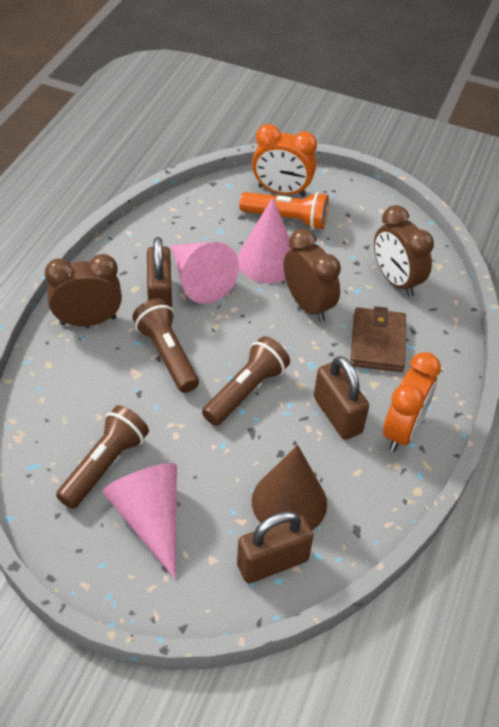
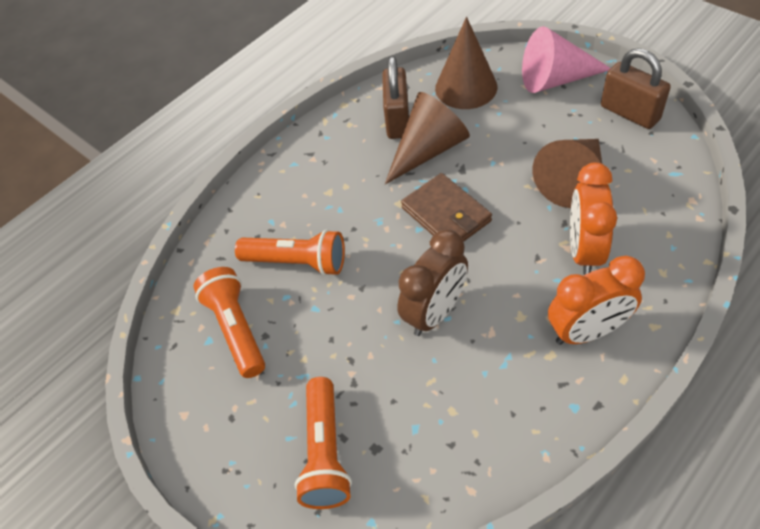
brown clock: [45,254,122,326] [284,229,341,322] [374,205,434,297] = 3 -> [397,229,468,336] = 1
brown cone: [252,445,327,530] = 1 -> [385,92,470,184] [435,17,497,109] [533,139,602,208] = 3
brown flashlight: [56,405,149,509] [132,298,199,393] [202,336,290,426] = 3 -> none = 0
brown padlock: [147,237,172,308] [237,511,313,584] [314,356,369,440] = 3 -> [382,56,409,139] [601,48,671,129] = 2
orange flashlight: [239,192,329,230] = 1 -> [193,267,265,378] [235,229,345,276] [294,377,352,509] = 3
pink cone: [102,463,177,579] [171,242,239,304] [237,197,292,283] = 3 -> [522,26,611,93] = 1

